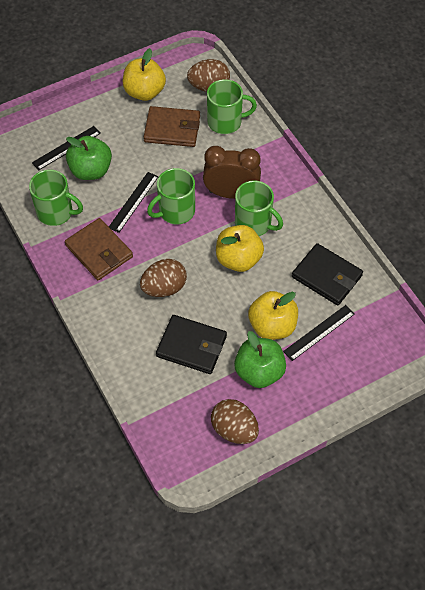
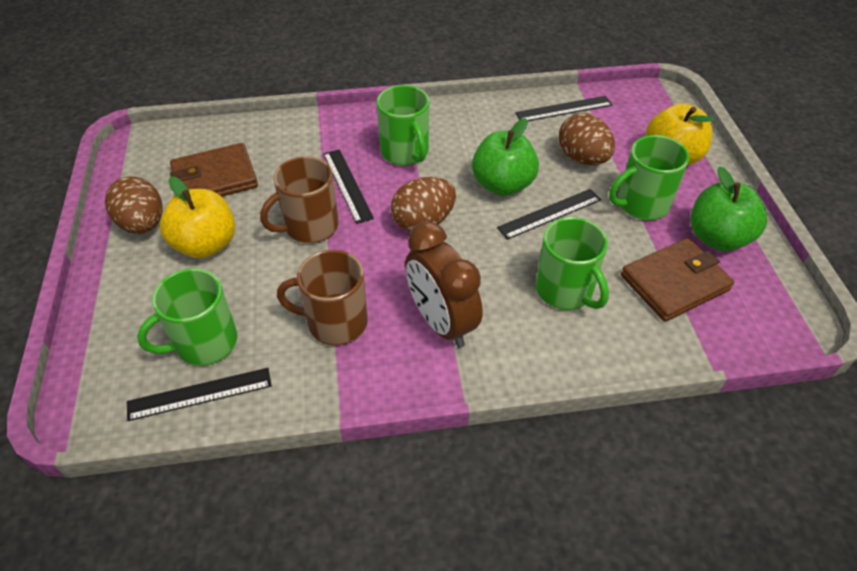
black ruler: [32,126,101,171] [109,172,159,233] [283,305,355,361] = 3 -> [127,368,272,421] [323,149,374,224] [497,189,601,240] [515,96,613,121] = 4
black wallet: [156,315,227,374] [292,243,363,306] = 2 -> none = 0
brown mug: none = 0 -> [260,156,339,244] [277,250,368,346] = 2
yellow apple: [123,48,166,101] [216,225,264,272] [248,291,298,340] = 3 -> [160,176,235,259] [646,103,714,166] = 2

